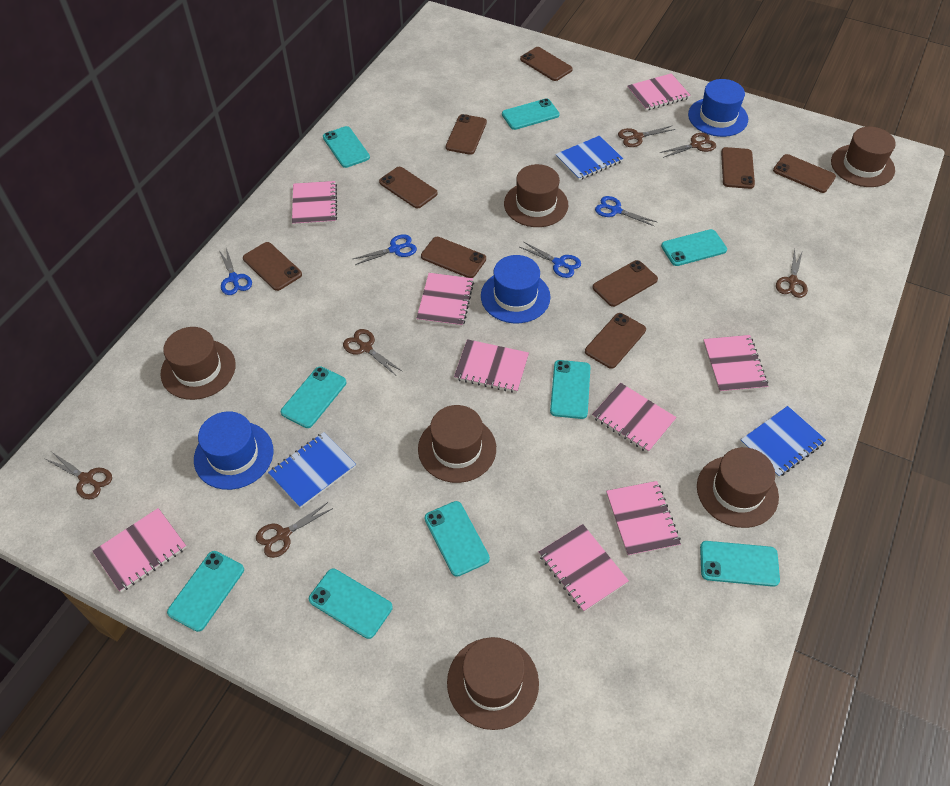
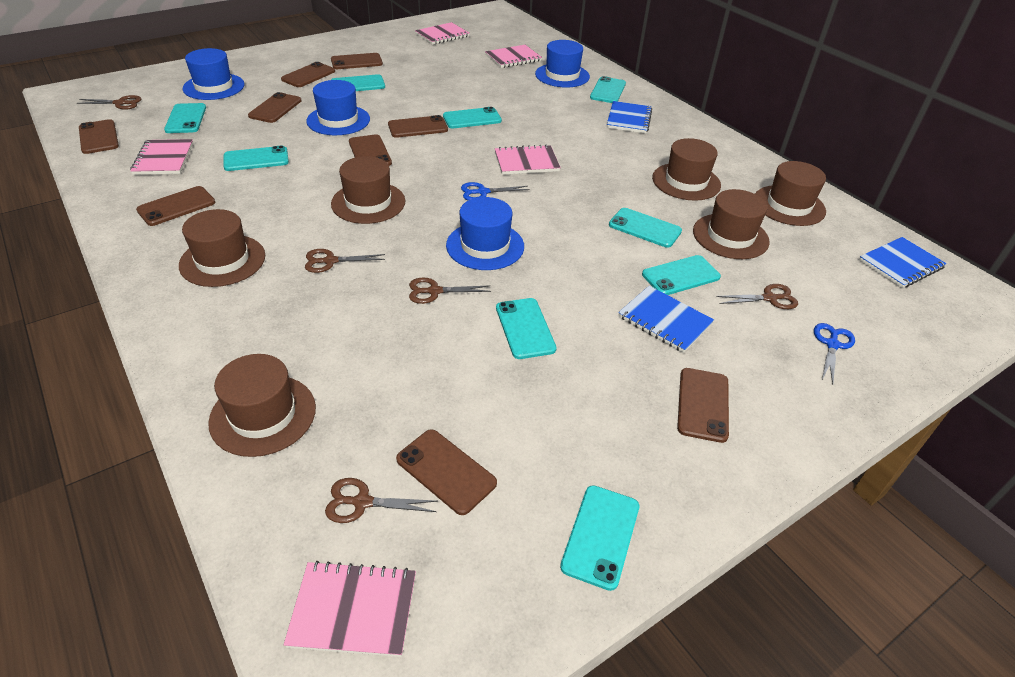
blue hat: [194,411,274,490] [481,255,551,324] [688,79,748,137] = 3 -> [182,48,245,100] [306,80,370,135] [446,197,524,270] [535,40,590,87] = 4
blue scissors: [219,248,252,295] [353,234,417,265] [520,241,581,278] [595,196,657,227] = 4 -> [461,182,530,200] [814,323,855,384] = 2
brown scissors: [45,452,112,499] [256,502,333,558] [343,329,403,375] [618,126,676,147] [659,133,716,158] [776,249,808,298] = 6 -> [77,95,141,110] [305,249,385,273] [325,478,438,523] [409,278,491,304] [716,284,798,309] = 5
pink notebook: [92,508,187,592] [292,181,337,226] [416,273,474,327] [454,339,529,393] [539,524,629,612] [592,383,677,453] [606,481,681,557] [627,73,691,111] [703,335,768,393] = 9 -> [130,139,193,175] [284,561,416,657] [415,22,469,45] [485,45,542,68] [495,144,561,175] = 5

